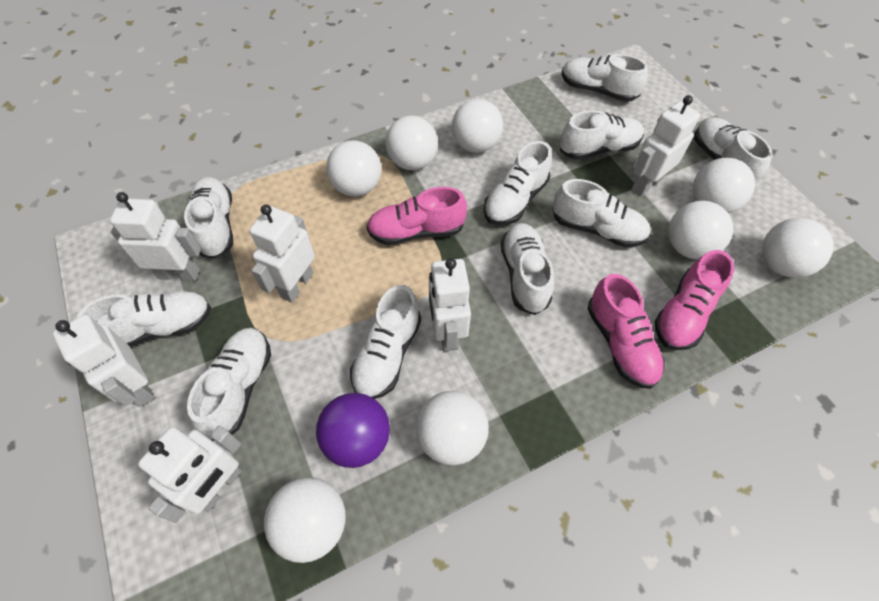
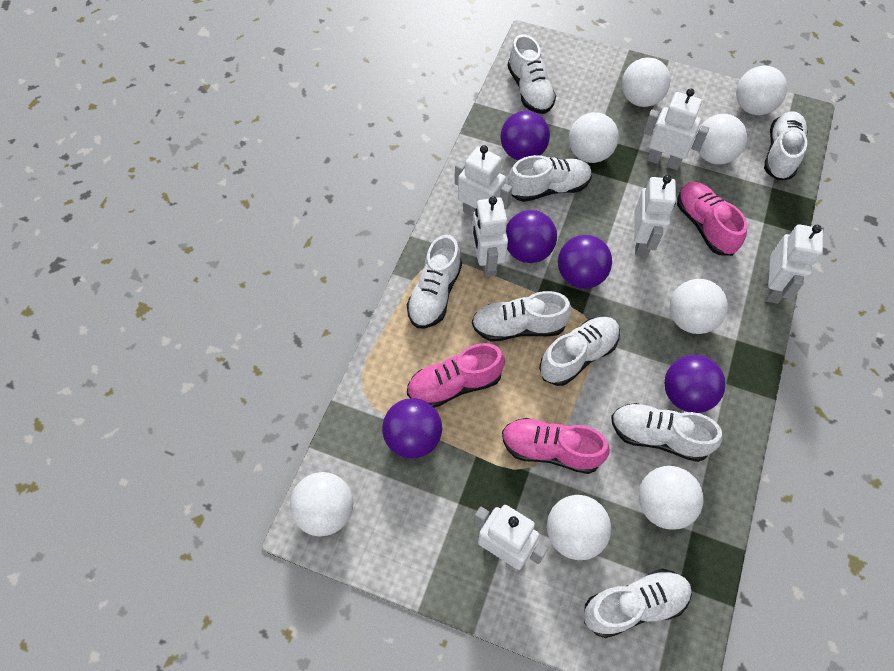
purple ball: [316,393,390,468] = 1 -> [382,398,442,459] [501,111,550,160] [506,210,557,263] [558,235,612,289] [664,355,726,413] = 5
white shoe: [77,291,211,347] [184,177,233,259] [187,328,271,441] [350,285,421,399] [484,141,552,225] [501,223,554,315] [552,179,650,247] [560,110,644,160] [562,54,648,102] [694,117,772,184] = 10 -> [407,235,462,328] [472,291,572,341] [508,34,556,114] [508,155,592,202] [539,317,620,386] [584,569,692,638] [611,403,722,462] [764,111,808,180] = 8

